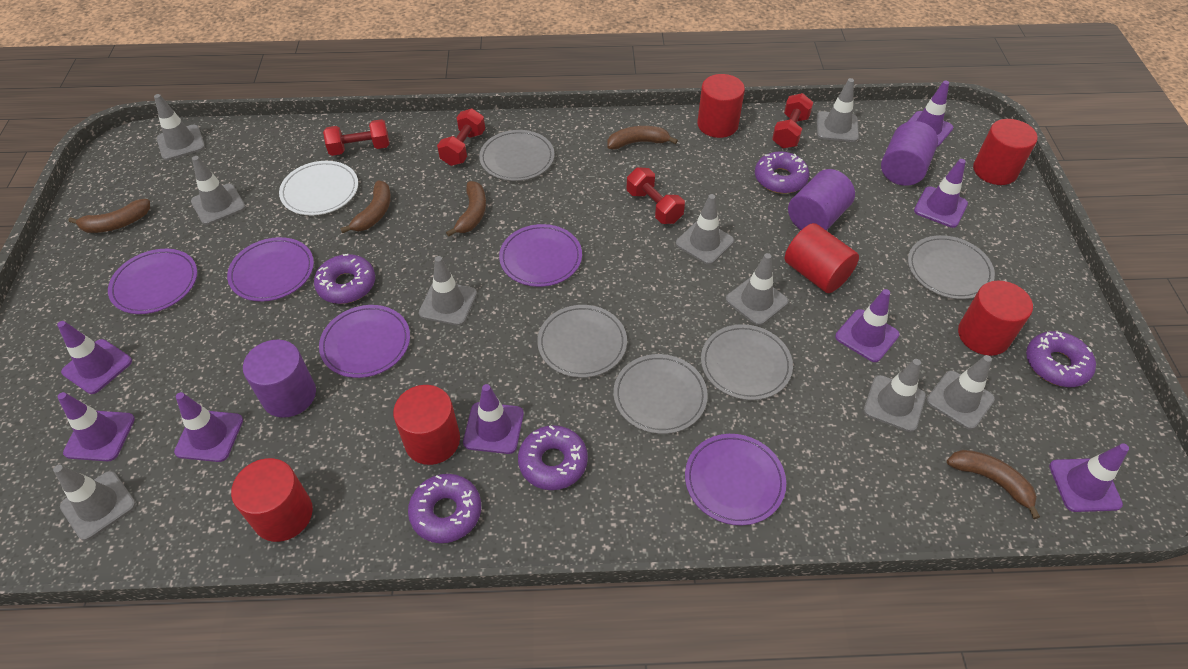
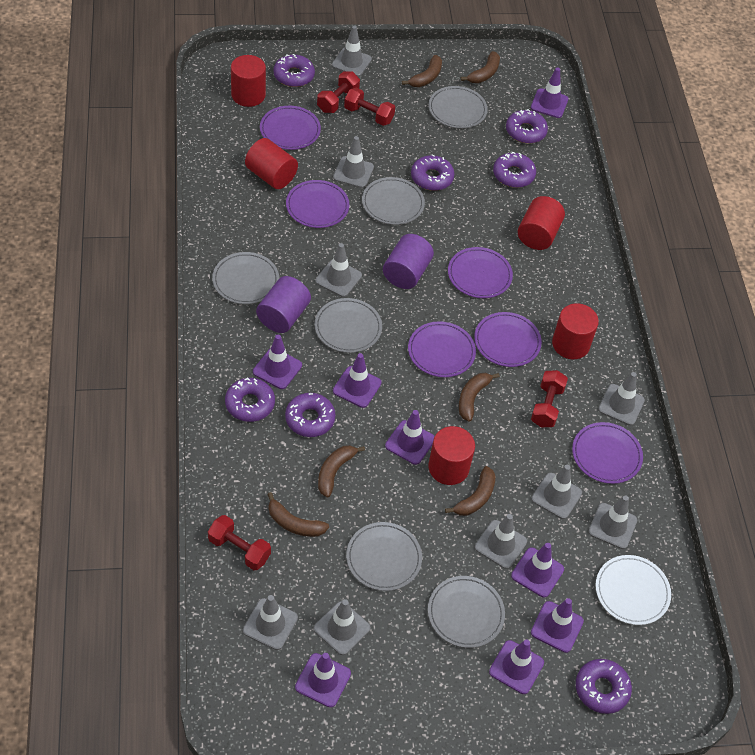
brown banana: [68,199,150,233] [340,181,391,233] [446,181,486,237] [607,126,678,149] [947,450,1040,519] = 5 -> [267,492,329,537] [318,445,365,497] [402,55,442,87] [445,466,495,516] [459,373,500,422] [461,51,500,83] = 6
grey plate: [479,130,554,181] [537,305,627,378] [613,354,708,434] [701,324,793,400] [908,235,995,299] = 5 -> [212,252,279,304] [314,298,382,353] [346,522,422,591] [362,177,425,225] [428,86,488,129] [428,576,505,648] = 6
purple cylinder: [243,340,316,418] [788,169,855,231] [881,121,938,186] = 3 -> [256,276,311,333] [383,234,434,289] = 2
purple donut: [314,254,375,304] [408,474,481,543] [518,425,588,490] [755,151,809,194] [1026,331,1096,387] = 5 -> [225,378,275,422] [273,54,315,87] [285,393,336,437] [411,155,454,191] [493,152,536,188] [506,109,548,143] [576,659,632,714] = 7
purple plate: [108,249,197,314] [227,237,314,302] [319,305,410,378] [499,224,582,287] [685,434,786,526] = 5 -> [260,106,321,150] [286,180,350,228] [408,321,476,377] [448,247,513,298] [474,312,542,367] [572,422,643,484] = 6
red cylinder: [231,458,313,542] [393,385,460,465] [697,74,745,138] [785,223,859,293] [958,280,1033,356] [973,119,1037,185] = 6 -> [231,55,266,107] [245,138,298,189] [428,426,475,485] [518,196,565,250] [552,303,599,359] = 5

